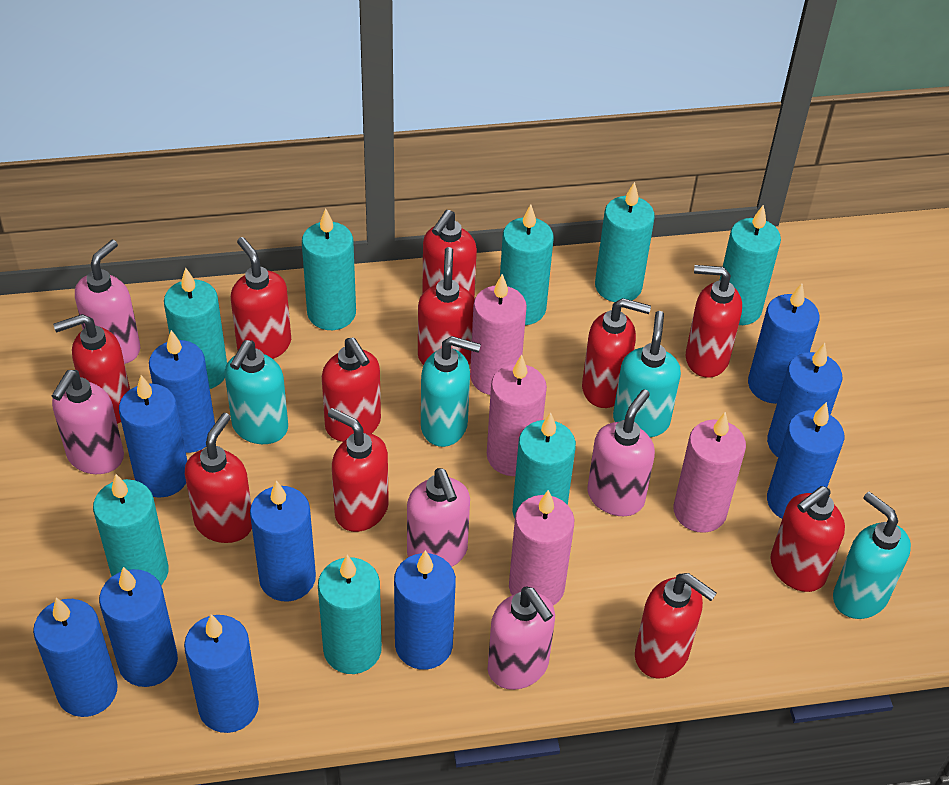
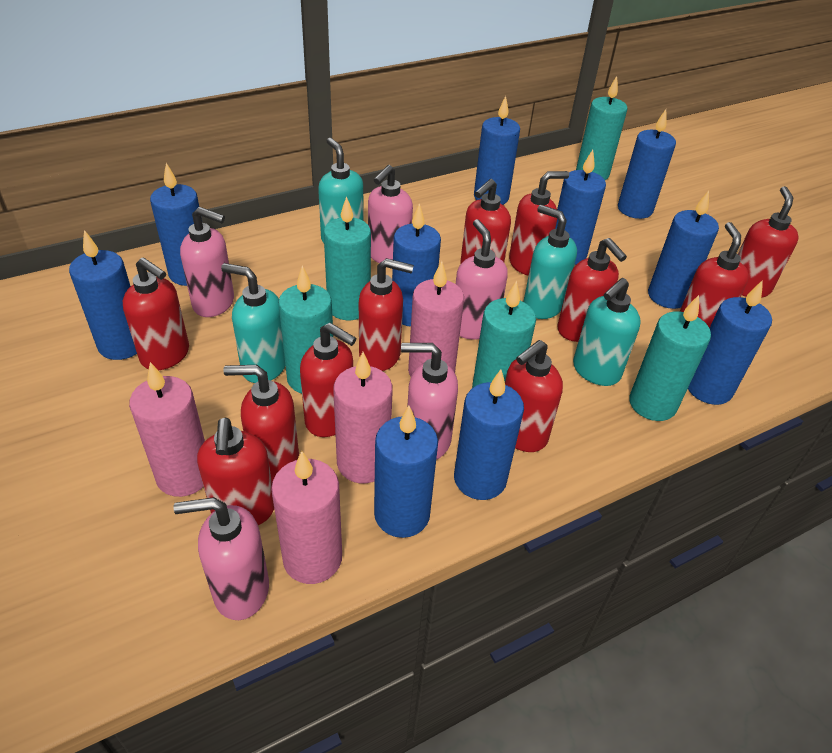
turquoise candle: [93,474,168,585] [164,268,227,389] [302,208,356,330] [318,555,382,674] [500,204,554,325] [512,412,576,518] [595,182,655,302] [719,205,781,325] = 8 -> [278,266,333,394] [324,196,371,320] [472,281,536,388] [576,76,627,180] [629,295,711,421] = 5

